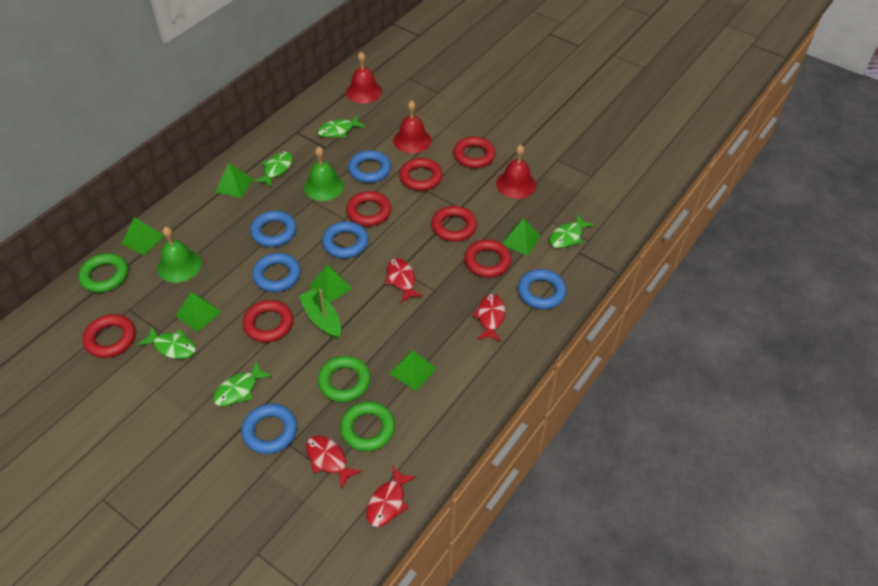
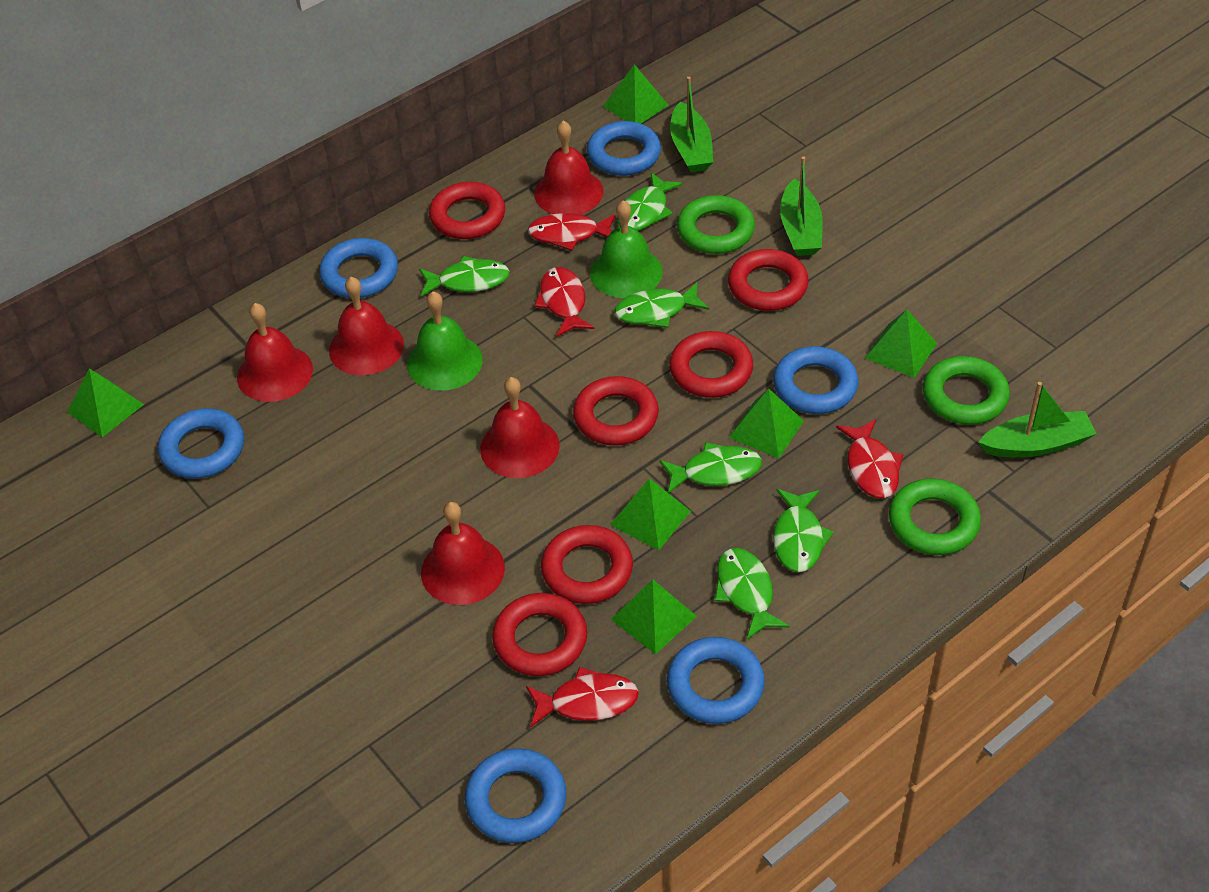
green boat: [299,289,341,339] = 1 -> [670,77,713,172] [780,156,823,256] [978,382,1097,458] = 3
green fish: [138,326,196,359] [213,361,272,406] [254,152,293,187] [317,115,365,138] [550,214,594,248] = 5 -> [419,256,510,297] [615,282,709,328] [617,172,683,231] [659,442,762,493] [714,548,789,639] [773,489,834,572] = 6
red bell: [346,52,382,103] [393,100,431,154] [496,145,536,199] = 3 -> [237,303,313,402] [329,277,404,375] [421,502,505,605] [480,377,560,478] [534,120,604,214] = 5
red ring: [83,314,136,358] [243,300,293,343] [346,191,391,226] [399,158,443,191] [431,206,477,242] [453,137,496,168] [464,239,512,278] = 7 -> [429,182,505,239] [492,593,587,676] [541,525,633,604] [573,376,659,446] [669,331,753,398] [728,249,809,311] = 6

